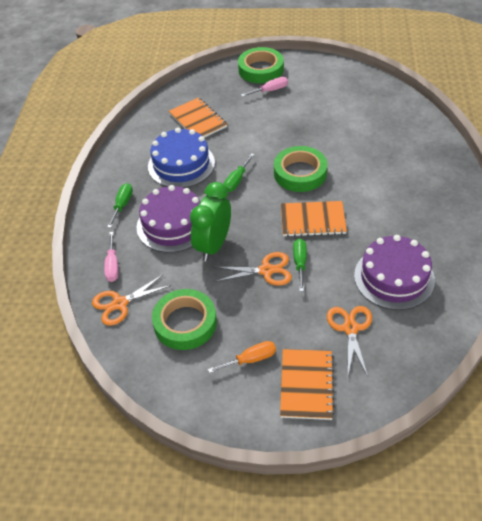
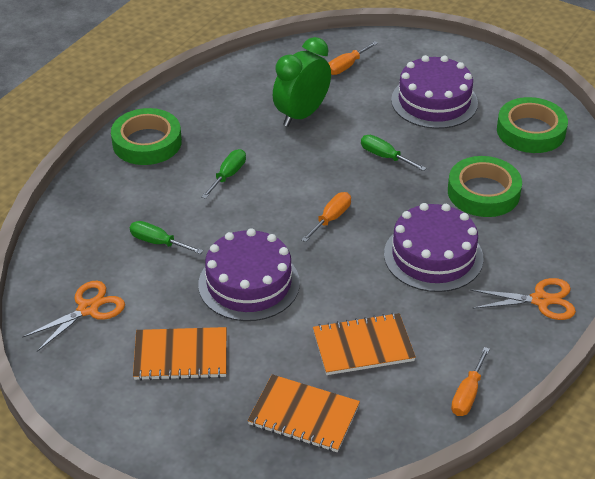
blue cake: [148,128,215,188] = 1 -> none = 0
orange scissors: [92,274,172,326] [214,252,292,286] [327,306,372,377] = 3 -> [22,281,125,352] [470,278,576,320] = 2
orange screwdriver: [208,341,276,373] = 1 -> [301,192,351,242] [328,41,378,75] [451,347,490,416] = 3
pink screwdriver: [104,232,119,282] [241,77,288,97] = 2 -> none = 0
purple cake: [137,185,200,253] [354,235,435,310] = 2 -> [198,228,300,321] [384,203,484,292] [391,55,478,129] = 3

